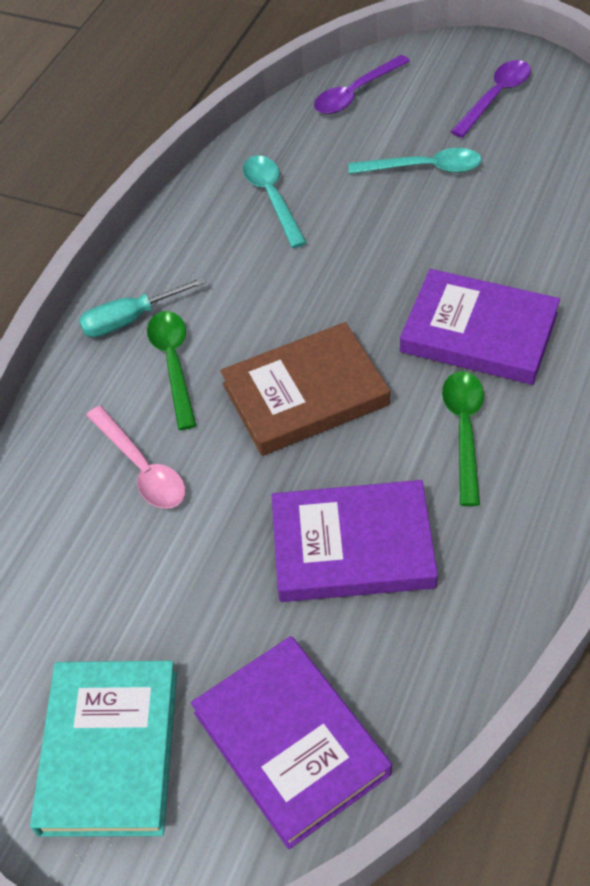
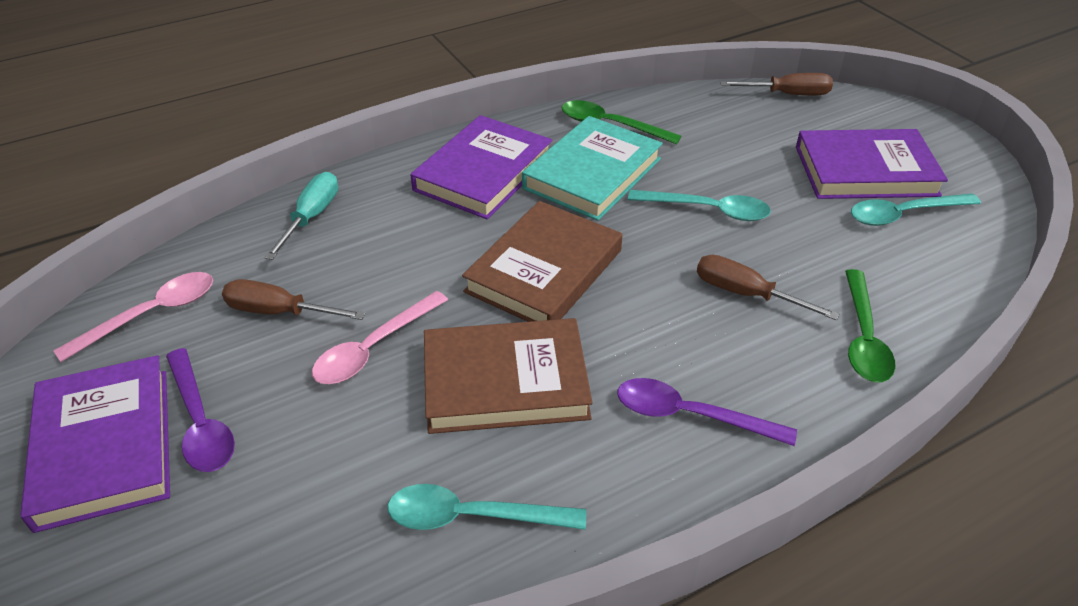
brown book: [220,322,390,456] = 1 -> [424,318,593,434] [462,201,622,322] = 2
brown screwdriver: none = 0 -> [222,279,365,320] [697,254,840,321] [720,73,833,95] = 3
pink spoon: [86,406,186,509] = 1 -> [53,272,213,362] [312,291,448,384] = 2
turquoise spoon: [243,155,307,248] [349,148,482,174] = 2 -> [388,484,586,530] [628,190,771,221] [851,193,981,226] = 3

